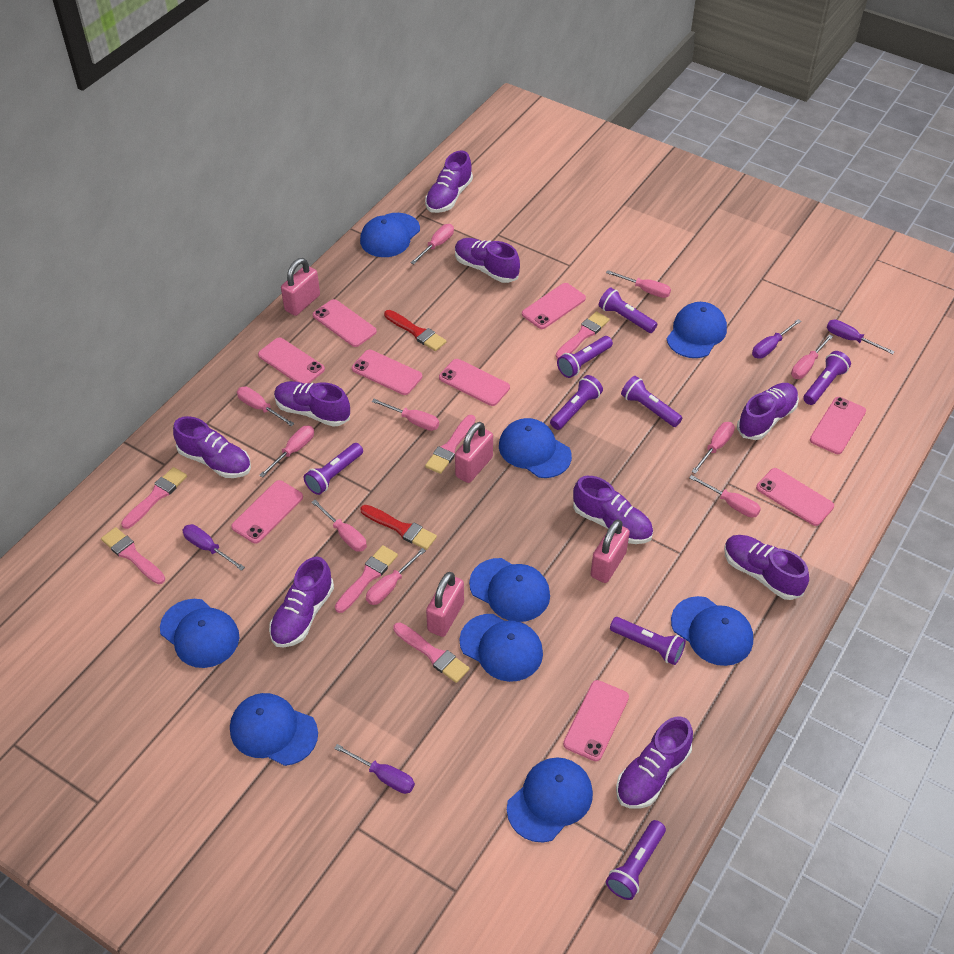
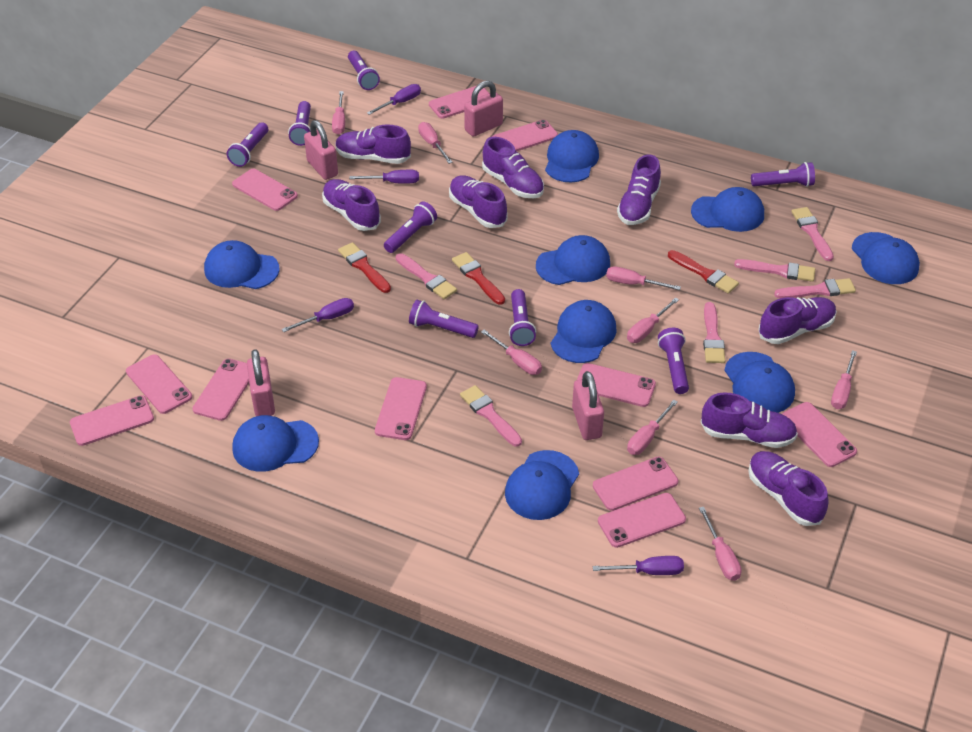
pink phone: [231,480,303,544] [258,337,325,384] [313,299,377,347] [352,350,422,395] [439,359,510,406] [522,283,586,329] [563,680,629,762] [756,468,834,526] [810,397,866,454] = 9 -> [70,395,154,446] [126,354,192,414] [193,358,249,421] [232,169,298,211] [375,377,427,440] [429,86,489,119] [492,120,558,151] [577,363,656,407] [593,457,678,511] [598,493,686,548] [782,402,857,467] = 11
pink screwdriver: [237,386,295,427] [259,426,314,477] [312,500,367,552] [366,548,426,605] [372,399,439,431] [410,224,454,264] [606,270,671,298] [689,475,761,518] [692,422,735,474] [791,335,833,379] = 10 -> [332,91,345,135] [418,122,453,164] [481,329,542,375] [606,266,681,290] [627,297,679,343] [627,400,678,455] [699,507,742,581] [831,350,857,409] = 8
purple shoe: [173,416,251,478] [269,557,334,647] [274,381,350,427] [425,151,473,213] [455,238,520,283] [573,476,653,544] [616,717,693,809] [724,535,809,600] [737,383,799,440] = 9 -> [322,179,381,231] [335,124,411,164] [449,175,508,228] [482,137,544,198] [617,154,661,225] [700,393,798,448] [748,451,829,526] [758,297,837,344] = 8
red brush: [360,505,437,550] [384,310,446,351] = 2 -> [338,242,391,293] [452,252,505,305] [668,250,739,294] = 3

